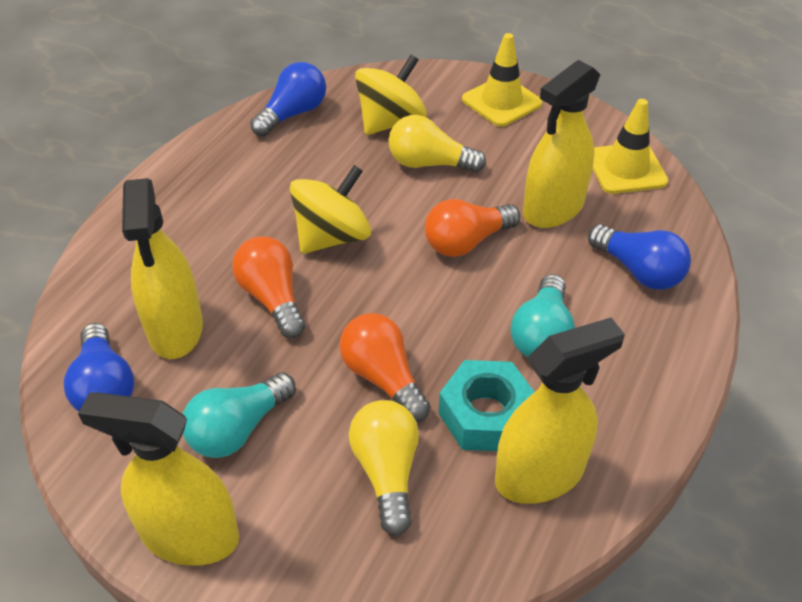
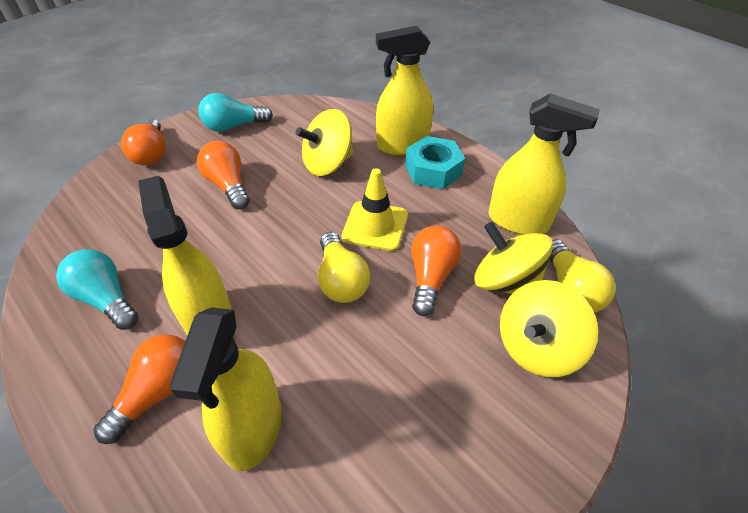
blue light bulb: [64,323,134,411] [250,62,326,136] [588,224,691,290] = 3 -> none = 0
orange light bulb: [232,237,305,338] [340,313,430,422] [425,199,520,257] = 3 -> [93,334,185,444] [121,118,166,166] [197,141,250,209] [411,225,461,316] = 4
yellow spinning top: [290,165,371,254] [355,55,427,135] = 2 -> [295,109,353,176] [474,222,553,294] [500,280,598,377] = 3
yellow traffic cone: [462,33,542,127] [593,99,668,194] = 2 -> [342,168,408,251] = 1

